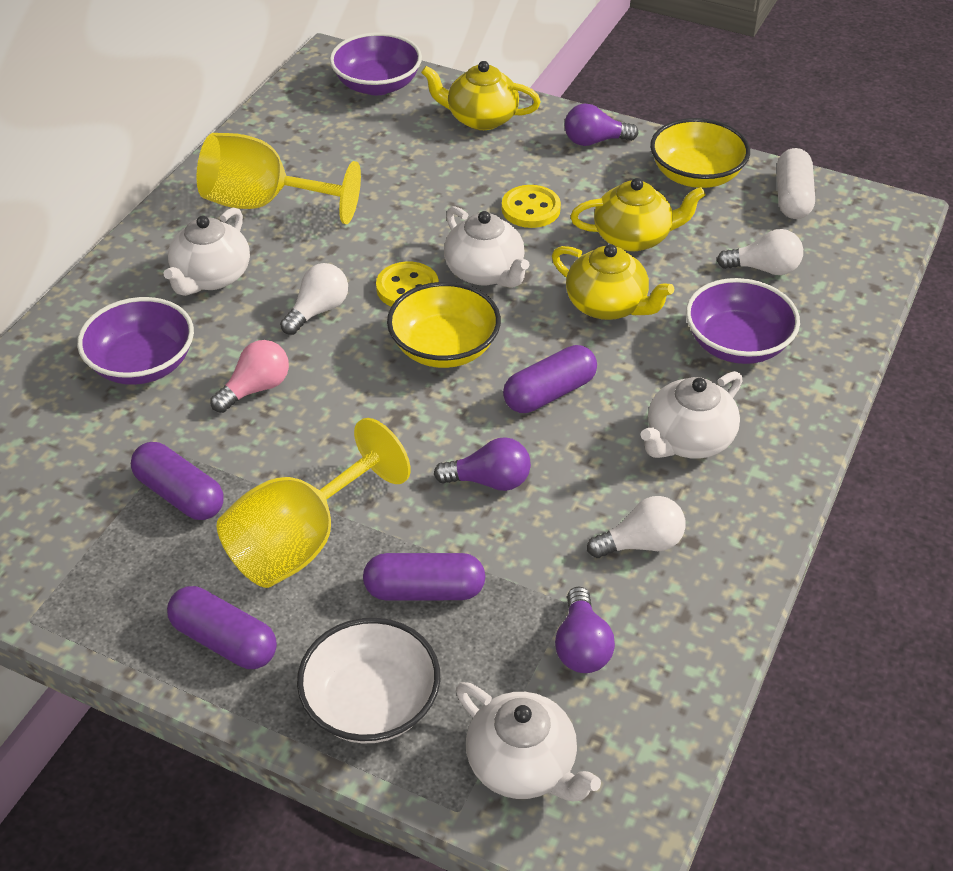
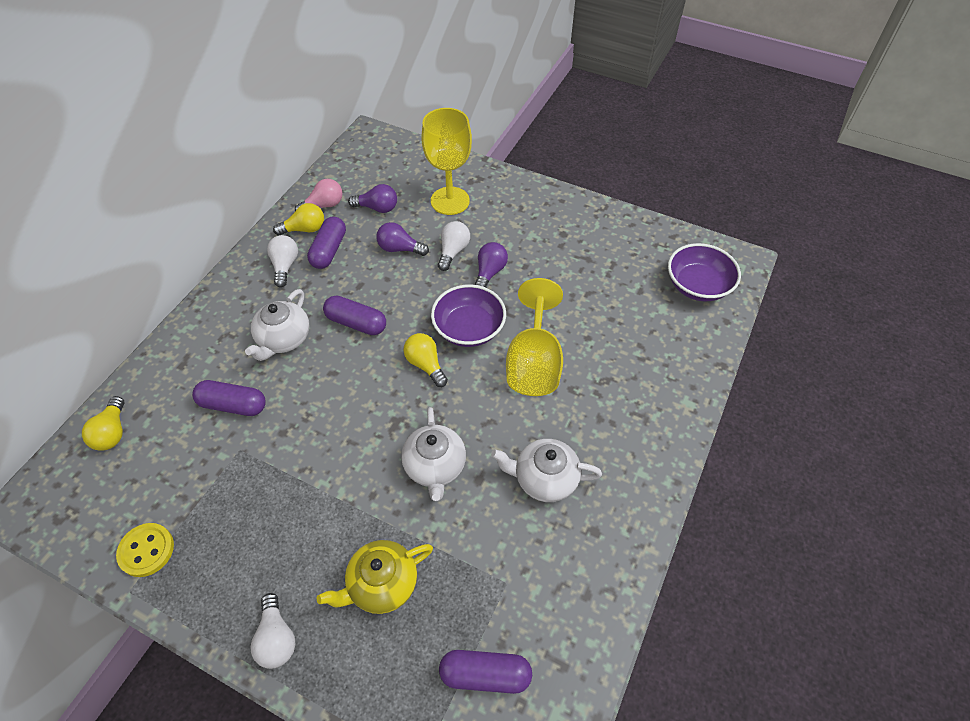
purple bowl: [77,297,194,385] [330,32,422,95] [686,278,800,364] = 3 -> [431,284,506,347] [668,243,741,301] = 2
white bowl: [297,618,440,744] = 1 -> none = 0
white capsule: [777,148,815,219] = 1 -> none = 0
white teapot: [164,208,250,296] [444,206,529,288] [456,682,601,801] [641,371,743,459] = 4 -> [245,289,310,361] [401,407,466,501] [491,439,602,502] = 3
yellow bowl: [387,282,501,368] [650,118,750,188] = 2 -> none = 0
yellow button: [376,262,439,306] [502,185,561,228] = 2 -> [116,523,174,577] = 1
yellow light bulb: none = 0 -> [82,396,125,451] [273,203,324,236] [403,333,448,387] = 3
yellow teapot: [421,61,541,130] [552,244,674,320] [570,178,706,251] = 3 -> [317,540,433,614] = 1

